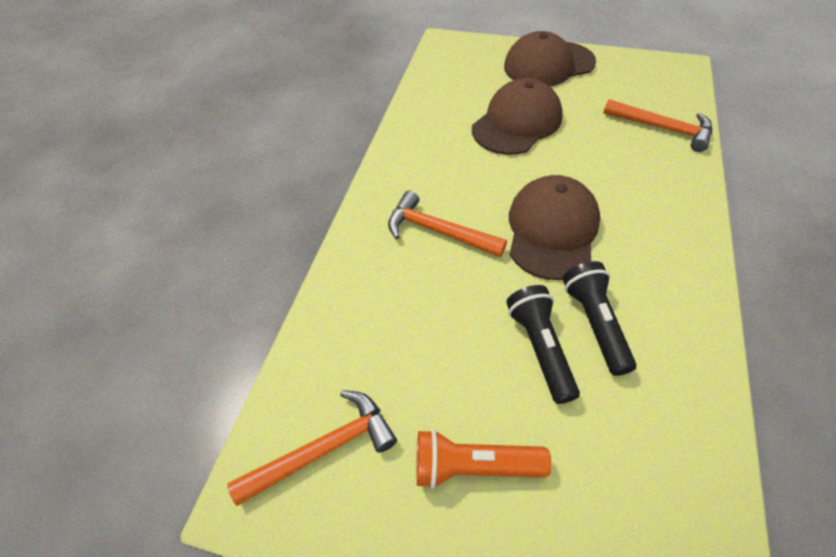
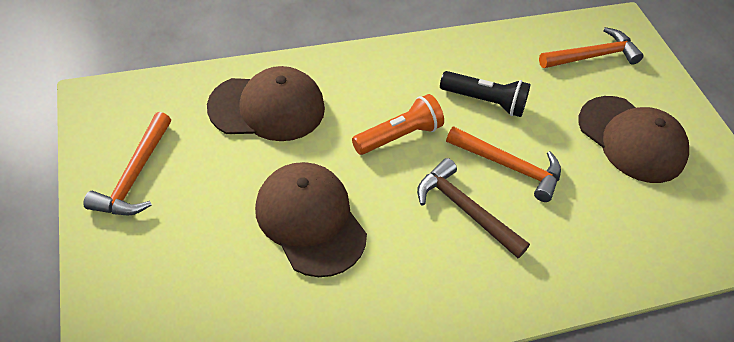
black flashlight: [506,285,580,404] [563,261,636,376] = 2 -> [440,71,531,117] = 1
brown hammer: none = 0 -> [417,158,530,258] = 1

